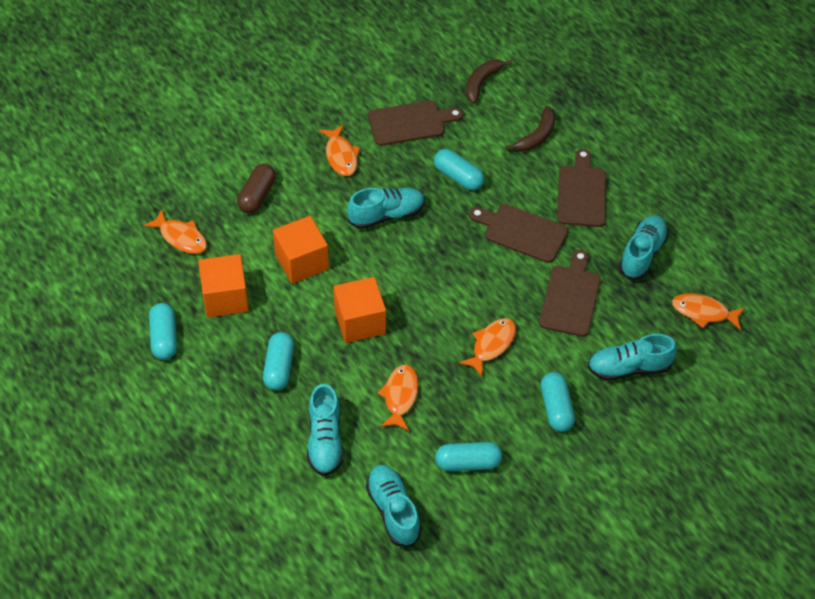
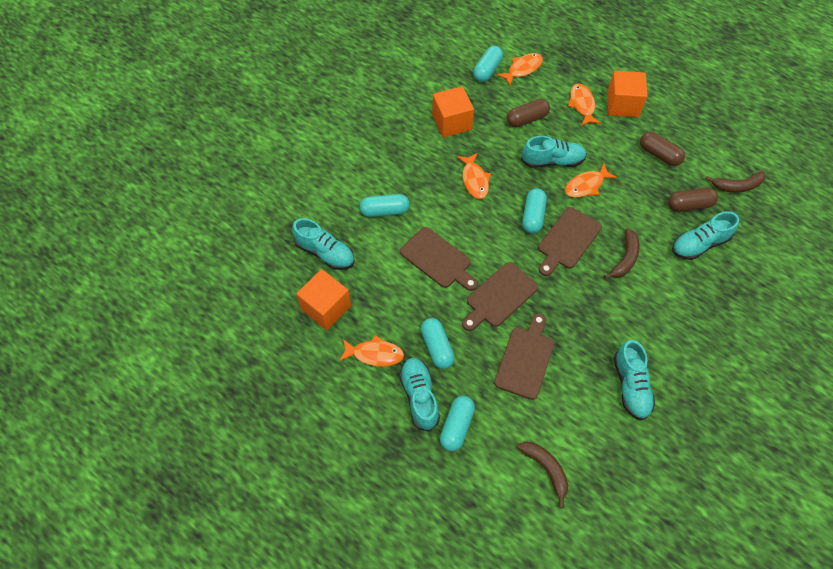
brown banana: [466,59,512,103] [506,106,555,151] = 2 -> [517,442,568,508] [604,228,640,279] [705,171,766,193] = 3
brown capsule: [237,164,276,213] = 1 -> [507,99,550,127] [640,132,685,166] [668,188,718,212] = 3

